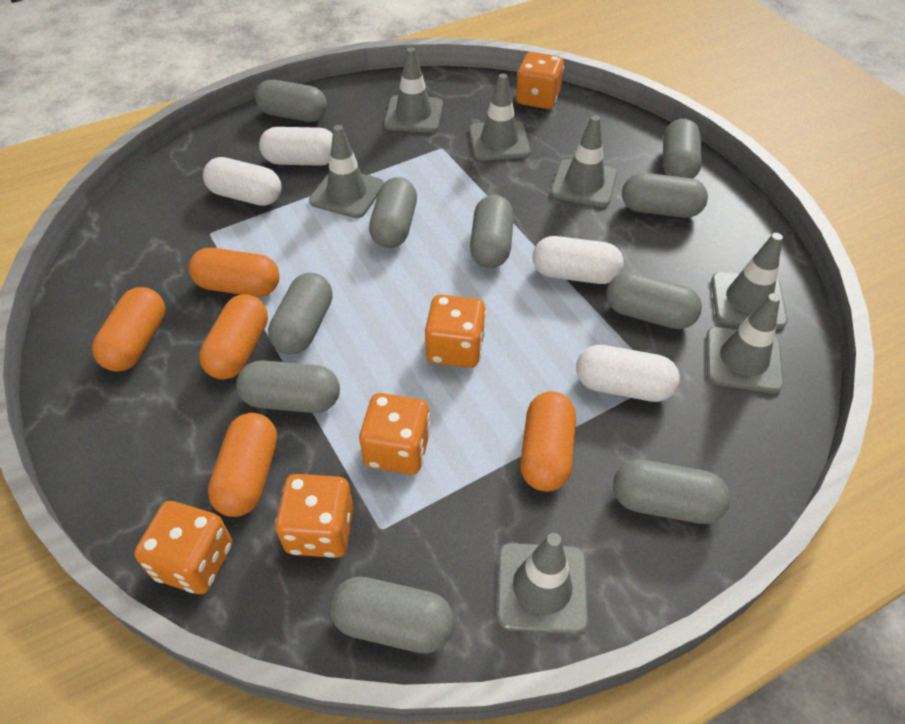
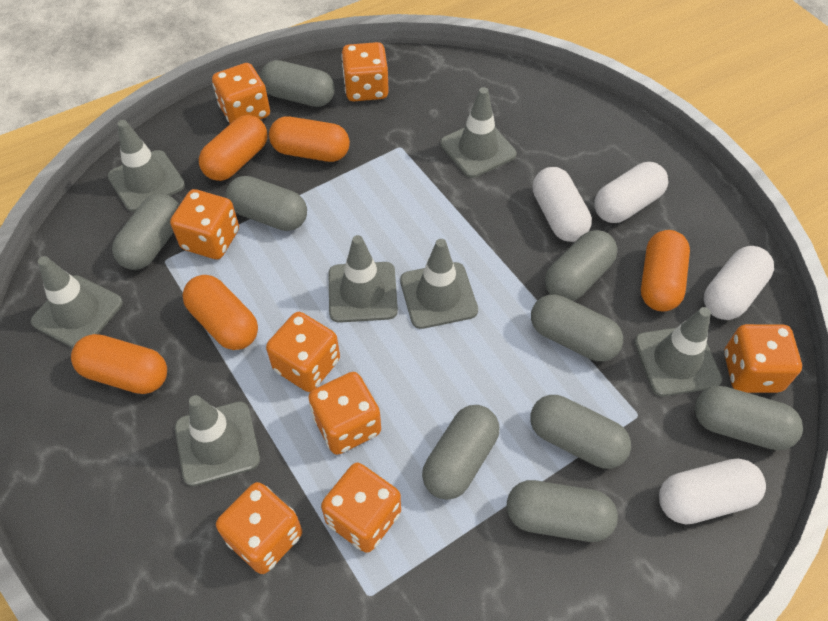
grey capsule: [236,360,340,413] [255,80,327,122] [268,273,333,354] [330,577,454,654] [369,177,417,248] [470,195,514,268] [606,272,702,329] [613,460,730,524] [622,173,708,218] [663,119,702,179] = 10 -> [112,194,179,270] [225,176,307,231] [260,60,335,107] [422,405,499,500] [507,480,618,542] [530,395,631,469] [531,294,623,362] [545,230,618,301] [695,386,803,450] = 9
orange dice: [134,501,232,594] [275,474,354,558] [359,393,430,475] [425,295,486,368] [516,52,564,109] = 5 -> [170,189,239,259] [212,63,270,124] [216,482,302,574] [266,312,340,392] [308,372,381,455] [321,463,401,553] [341,42,389,101] [724,324,802,393] = 8

